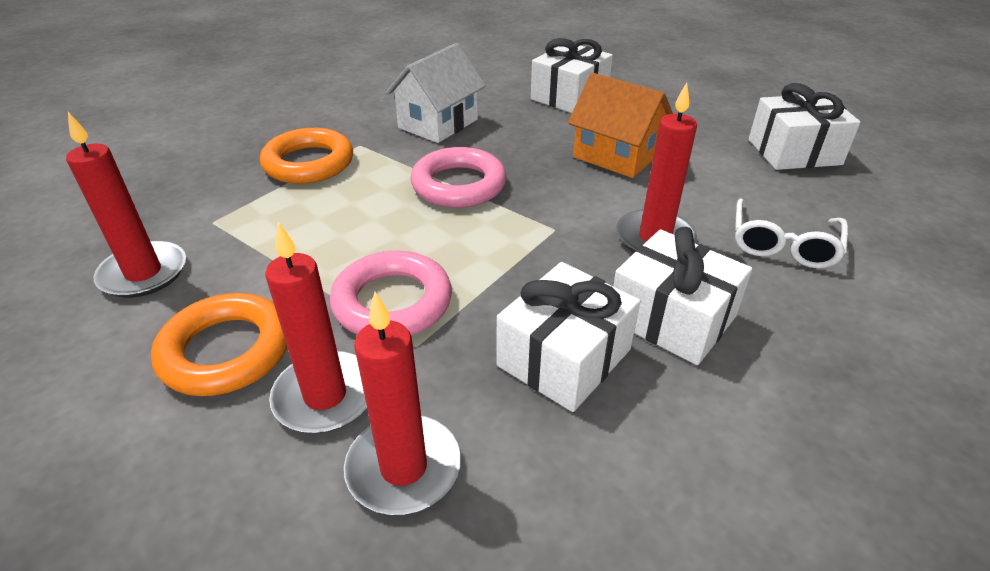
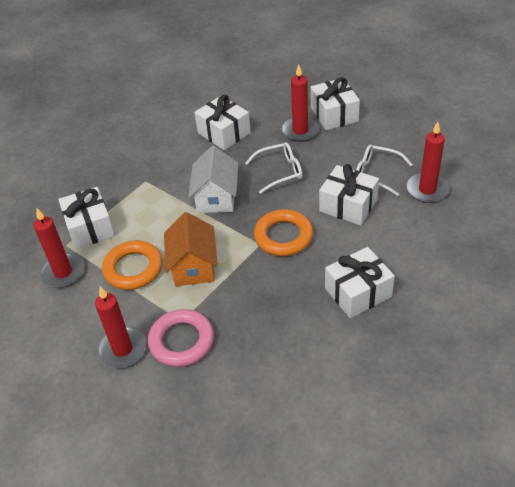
pink ring: [330,250,452,335] [411,147,507,208] = 2 -> [148,309,214,367] = 1
white gift: [497,262,640,412] [531,38,613,113] [613,227,752,365] [749,83,861,170] = 4 -> [58,187,115,249] [194,95,251,150] [310,77,360,130] [319,164,379,225] [325,247,395,318] = 5
white glasses: [735,198,848,268] = 1 -> [245,142,302,194] [356,144,413,196] = 2

